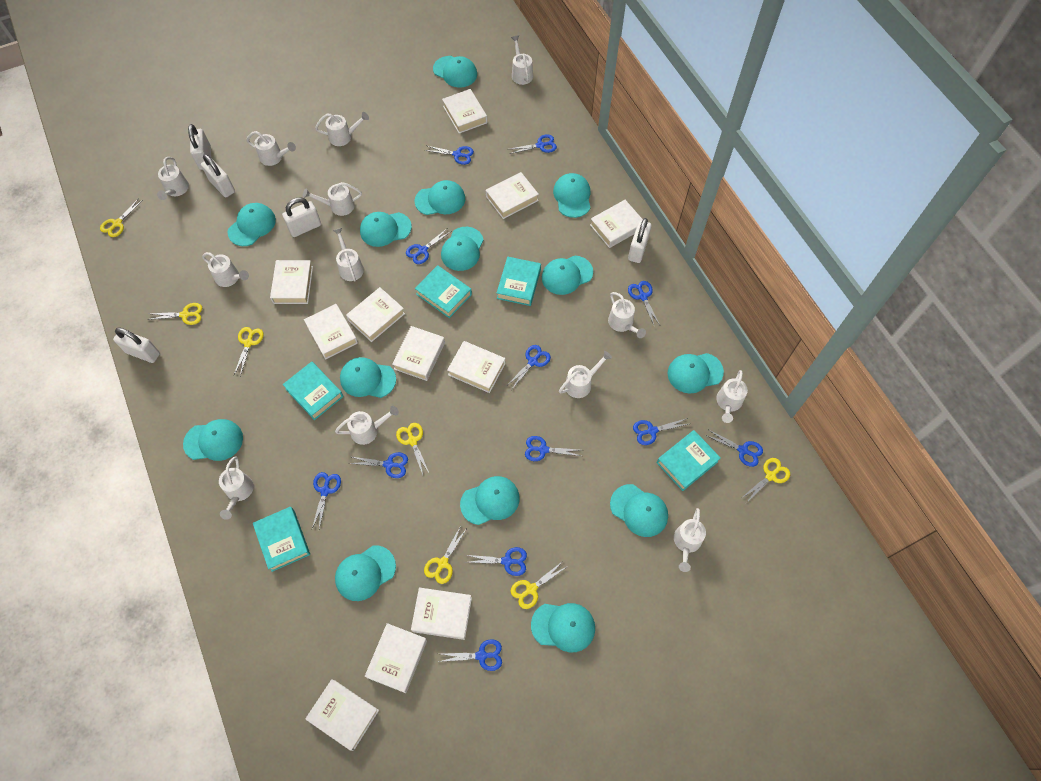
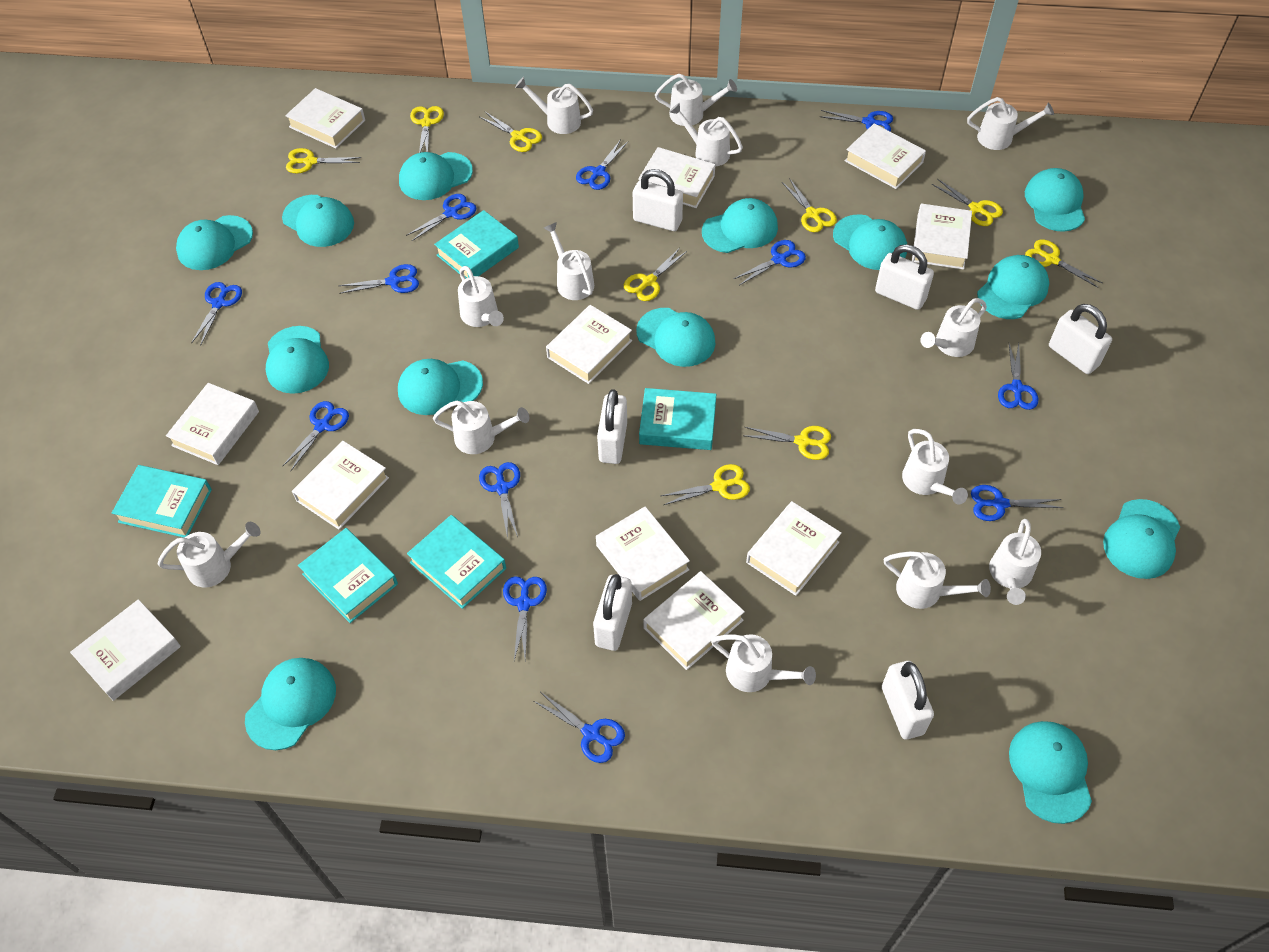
turquoise cap: [183,419,243,461] [227,203,276,246] [335,545,396,601] [340,357,396,398] [360,212,412,247] [415,180,465,215] [433,56,477,88] [441,227,484,271] [460,476,520,525] [531,603,595,652] [542,255,593,295] [553,173,590,218] [610,484,668,537] [668,353,724,394] = 14 -> [176,215,253,270] [245,658,336,750] [266,326,329,394] [282,195,354,247] [398,359,483,415] [399,152,473,200] [636,308,716,367] [702,198,778,253] [833,214,907,270] [977,255,1049,319] [1009,721,1092,824] [1025,168,1085,232] [1103,499,1180,579] = 13
white padlock: [113,328,160,363] [188,124,211,170] [201,154,235,197] [282,197,321,237] [628,218,651,263] = 5 -> [593,574,632,651] [597,389,627,464] [633,169,683,231] [875,244,934,310] [882,661,934,740] [1049,304,1112,374] = 6
yellow scissors: [100,198,143,237] [147,303,202,325] [234,327,264,376] [396,423,429,475] [424,526,466,584] [511,561,568,609] [743,458,790,502] = 7 -> [286,148,361,173] [410,106,444,153] [480,111,542,152] [624,248,687,301] [661,464,750,505] [743,426,831,460] [782,178,837,232] [932,179,1003,226] [1025,239,1102,288] = 9

